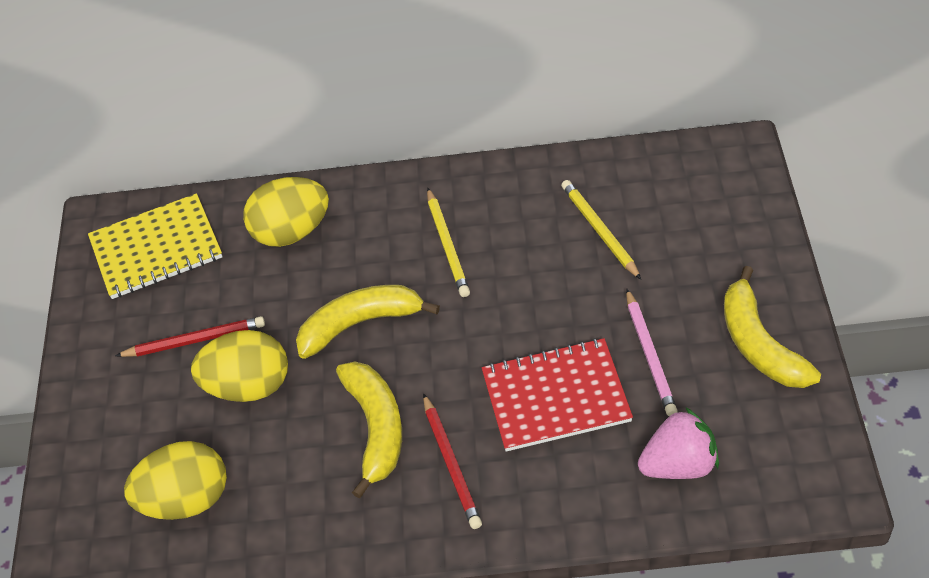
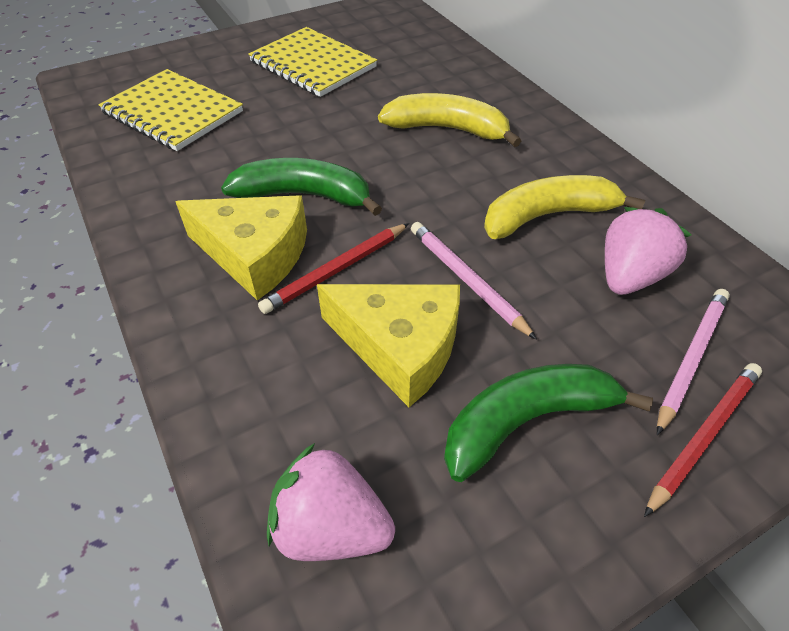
green banana: none = 0 -> [221,158,382,216] [444,364,653,482] = 2
pink pencil: [626,289,678,416] = 1 -> [411,222,537,340] [657,289,730,435] = 2
pink strawberry: [638,407,719,479] = 1 -> [267,443,395,561] [605,207,691,295] = 2
red notebook: [482,338,633,452] = 1 -> none = 0
yellow banana: [296,285,440,359] [336,362,402,499] [724,266,821,388] = 3 -> [378,93,521,147] [484,175,646,239] = 2
yellow cheese: none = 0 -> [175,195,307,300] [317,284,460,407] = 2
yellow egg: [124,441,227,520] [191,330,288,402] [243,177,329,247] = 3 -> none = 0
yellow notebook: [88,193,223,299] = 1 -> [98,69,243,151] [248,27,377,97] = 2
yellow pencil: [427,188,470,297] [561,180,641,280] = 2 -> none = 0

